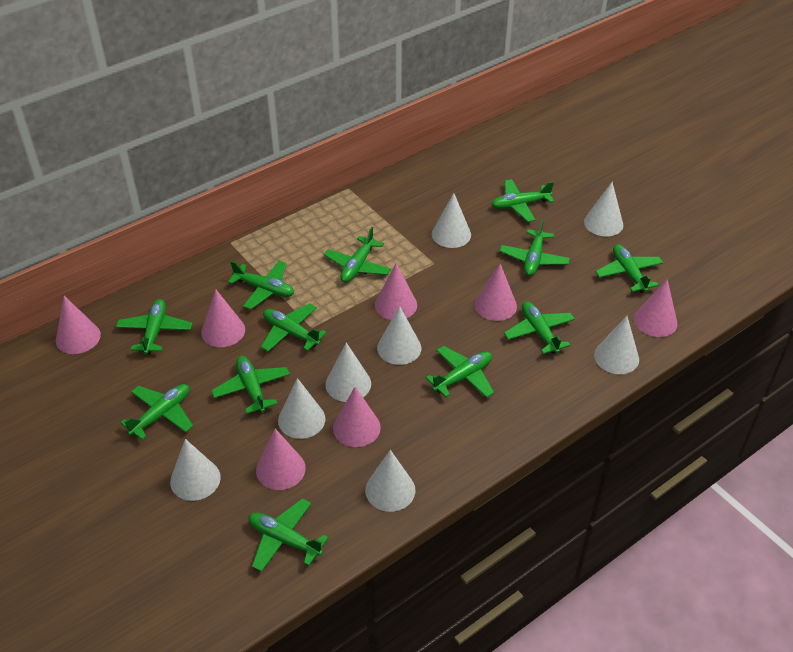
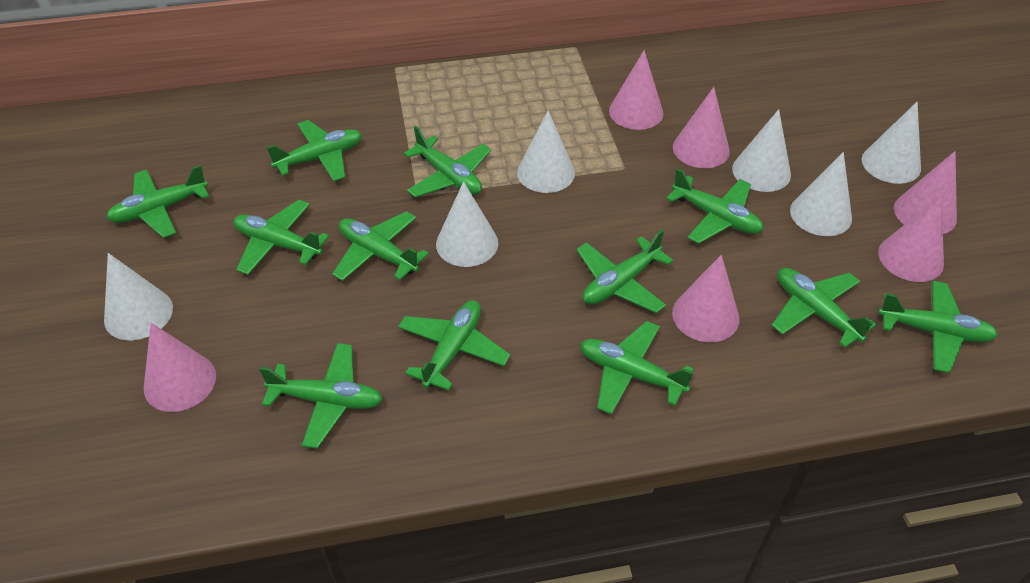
pink cone: [56,296,101,354] [201,289,245,347] [256,429,306,490] [333,387,381,447] [375,263,417,320] [474,264,517,321] [634,279,677,337] = 7 -> [144,323,216,412] [609,50,663,130] [672,255,739,342] [673,87,730,168] [878,196,944,282] [894,151,957,234] = 6
white cone: [170,439,221,501] [278,378,325,439] [325,342,371,402] [365,450,415,512] [377,306,421,365] [432,193,471,248] [584,182,623,236] [594,316,639,374] = 8 -> [104,253,173,341] [436,182,498,267] [517,110,575,193] [732,109,791,192] [790,152,852,236] [862,102,921,184] = 6

